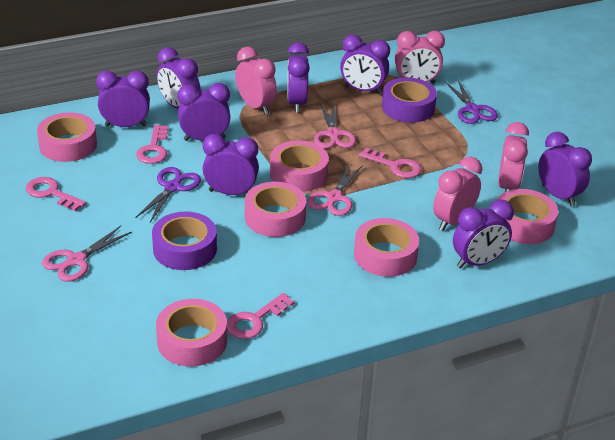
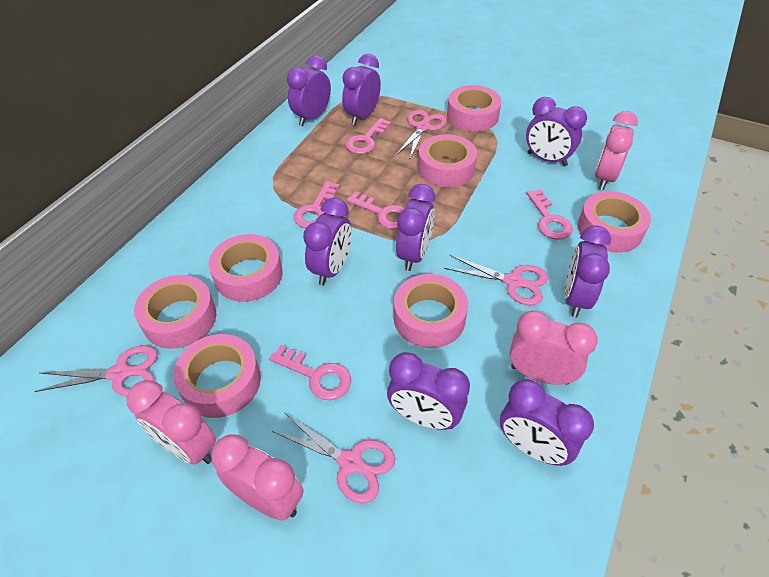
pink key: [25,177,86,211] [136,125,168,164] [227,293,294,339] [359,147,421,178] = 4 -> [269,345,351,400] [294,181,340,228] [346,118,391,154] [346,192,404,229] [526,190,573,240] = 5
pink scissors: [42,226,132,282] [307,162,363,216] [314,103,356,149] = 3 -> [34,345,158,396] [272,413,395,504] [396,110,447,158] [444,255,548,305] = 4
pink tape: [37,112,97,162] [156,299,227,367] [245,182,306,237] [270,140,329,192] [354,218,419,277] [498,189,558,244] = 6 -> [134,275,216,349] [173,334,261,418] [209,234,283,302] [394,274,468,348] [418,134,477,187] [447,85,502,131] [578,191,651,253] = 7
purple scissors: [135,167,201,222] [445,80,498,124] = 2 -> none = 0
purple tape: [152,212,217,270] [382,77,437,123] = 2 -> none = 0

